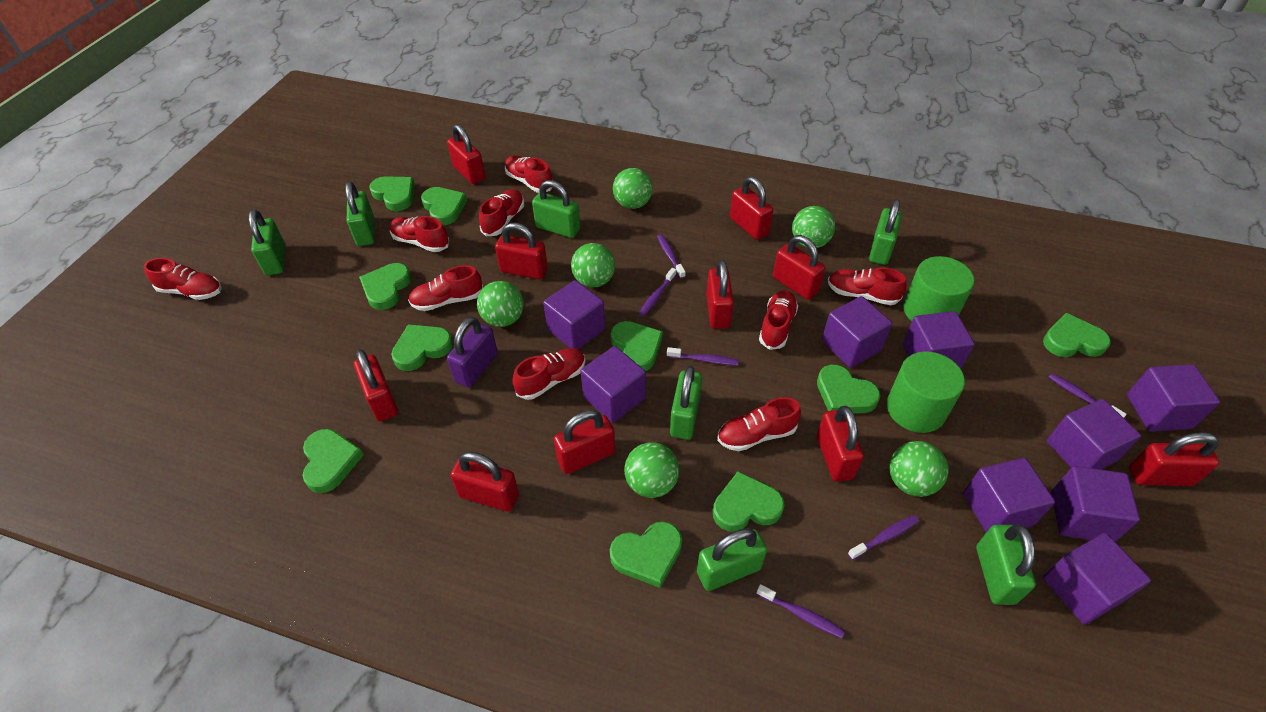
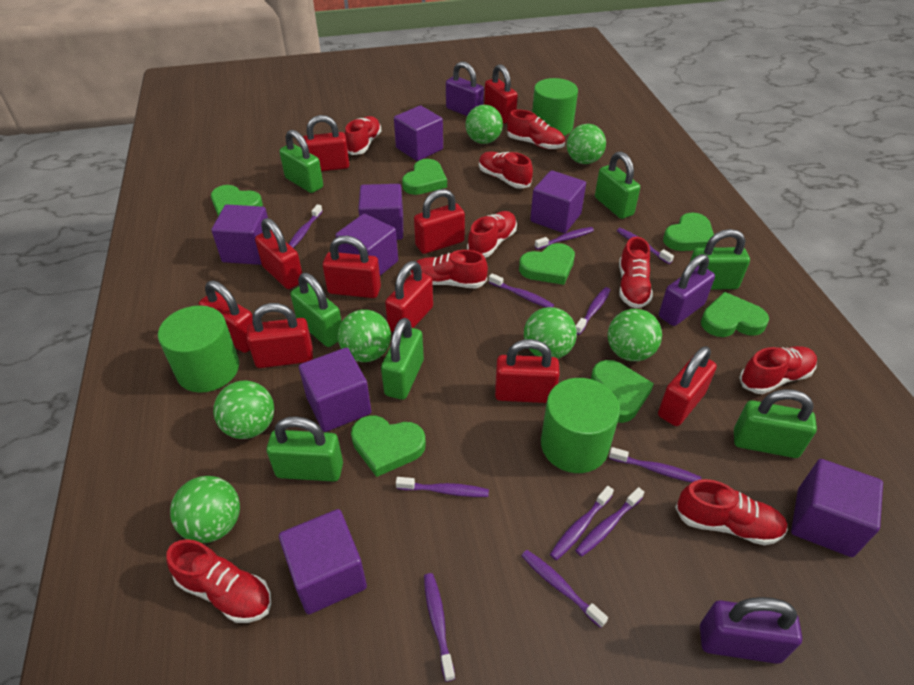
green ball: [477,281,524,327] [571,243,615,287] [613,168,653,209] [624,442,679,498] [792,206,835,248] [889,441,948,497] = 6 -> [170,476,240,543] [213,380,274,439] [338,310,391,362] [465,105,503,144] [524,307,577,359] [567,124,606,164] [607,309,662,361] = 7
green cylinder: [887,351,965,433] [903,256,974,321] = 2 -> [158,305,239,393] [532,78,578,136] [541,378,620,473] = 3
green heart: [302,429,364,493] [359,263,411,310] [370,176,415,211] [391,324,453,371] [421,187,467,225] [610,522,682,588] [611,321,663,371] [713,471,785,531] [817,365,880,414] [1043,313,1111,357] = 10 -> [211,185,263,216] [351,416,426,477] [402,159,447,195] [519,243,575,285] [591,360,654,423] [663,212,714,251] [701,292,769,337] = 7
purple cube: [543,280,605,349] [581,346,646,423] [822,296,892,368] [903,311,975,369] [963,458,1055,533] [1043,533,1151,624] [1047,399,1141,469] [1051,466,1140,542] [1127,364,1220,432] = 9 -> [212,204,271,265] [279,509,367,615] [299,348,372,432] [336,214,398,276] [358,184,403,240] [394,105,443,161] [530,170,586,233] [791,459,883,557] = 8
purple padlock: [447,317,498,388] = 1 -> [446,61,484,116] [659,254,715,326] [700,597,802,664] = 3
purple toothbrush: [639,268,676,316] [657,234,686,279] [667,347,739,366] [756,584,845,638] [848,515,919,560] [1048,373,1127,418] = 6 -> [289,204,323,248] [396,477,489,497] [424,573,455,682] [489,273,554,307] [522,550,608,628] [535,227,594,250] [550,486,614,560] [575,487,644,557] [576,287,611,335] [609,447,701,482] [617,228,674,264] = 11

